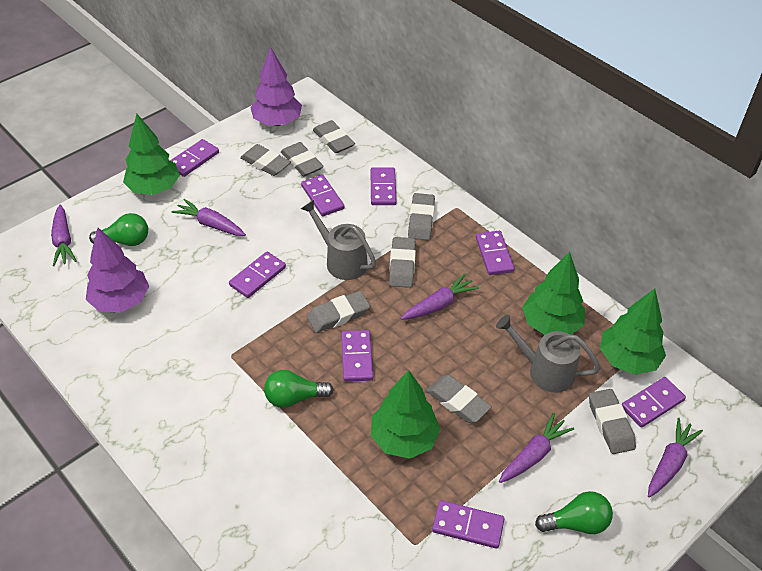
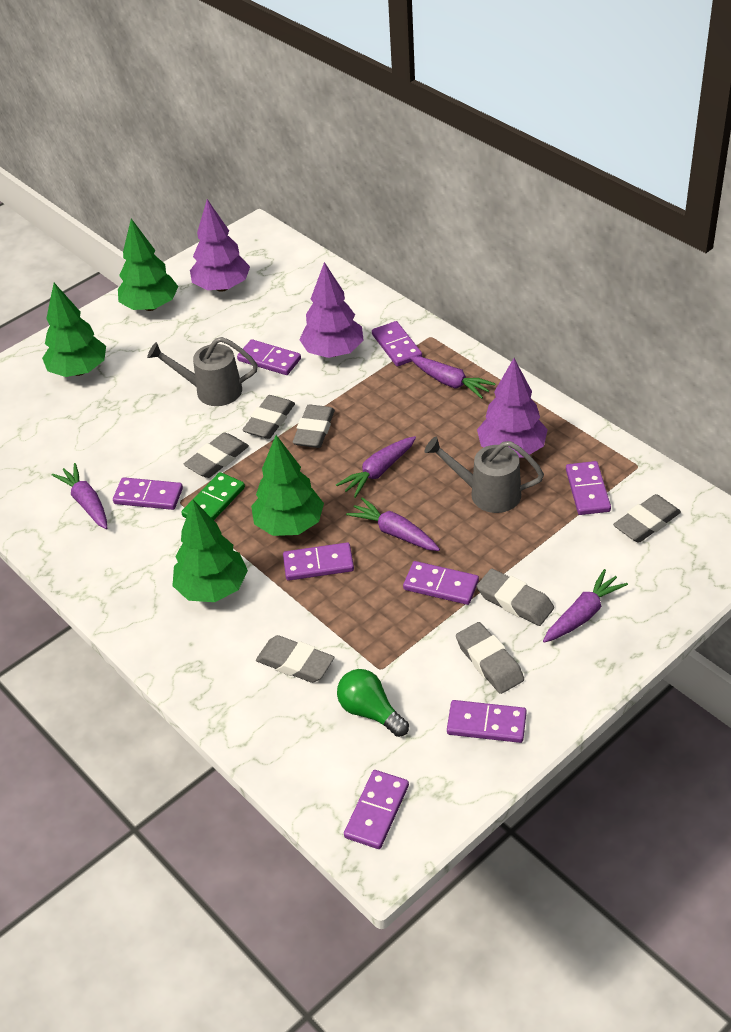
green domino: none = 0 -> [181,472,245,520] = 1
green light bulb: [89,213,148,246] [264,370,334,408] [535,491,613,534] = 3 -> [337,669,409,737] = 1
grey eraser: [240,144,291,176] [281,142,324,176] [307,291,370,333] [313,120,355,153] [389,237,416,288] [408,193,435,240] [426,375,492,423] [589,389,636,454] = 8 -> [184,433,249,478] [243,395,295,439] [256,635,334,683] [293,405,335,448] [456,622,524,694] [477,569,554,626] [613,494,681,542] = 7
purple tree: [86,228,149,313] [250,48,302,126] = 2 -> [190,199,250,292] [299,262,364,358] [477,358,548,457] = 3

